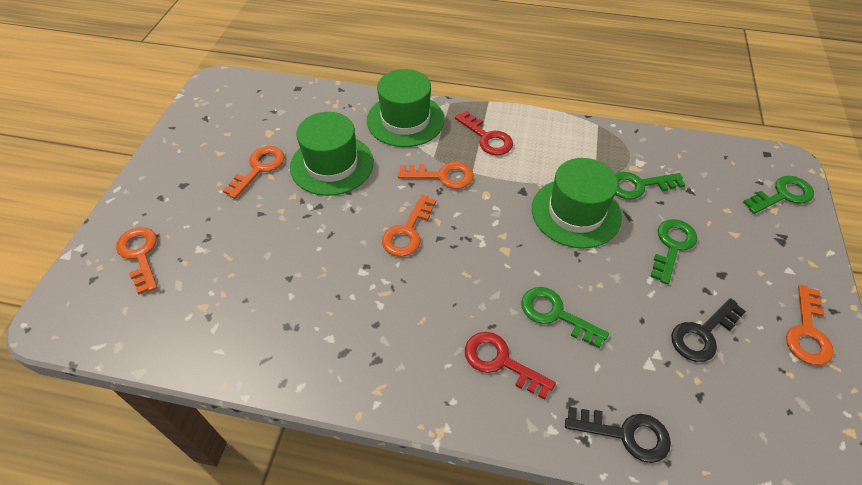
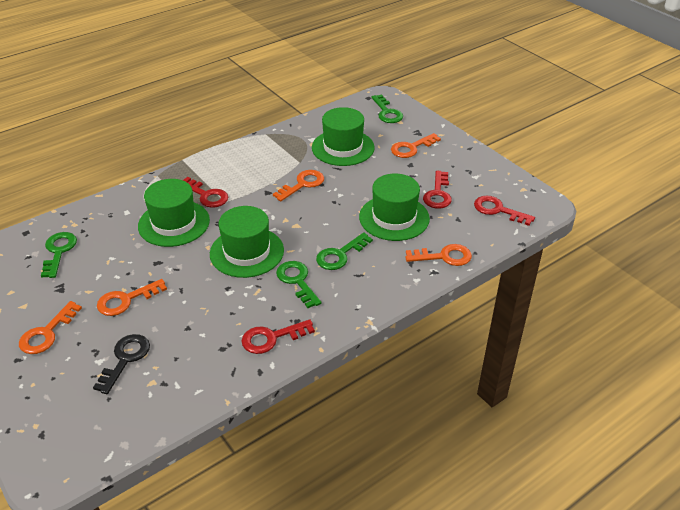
black key: [565,407,671,463] [671,298,746,362] = 2 -> [93,334,150,394] = 1
green hat: [290,112,374,196] [367,69,445,147] [532,158,622,248] = 3 -> [138,179,210,247] [210,206,284,278] [312,107,375,166] [359,174,430,241] = 4
red key: [455,111,513,155] [465,332,556,400] = 2 -> [183,177,228,208] [242,319,315,354] [423,171,452,209] [474,195,535,226] = 4

